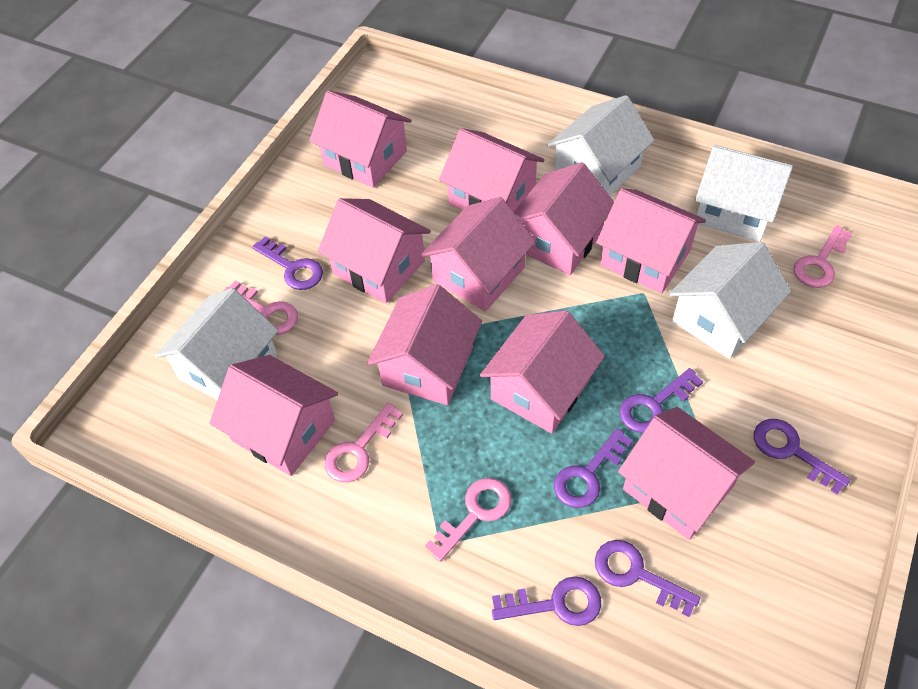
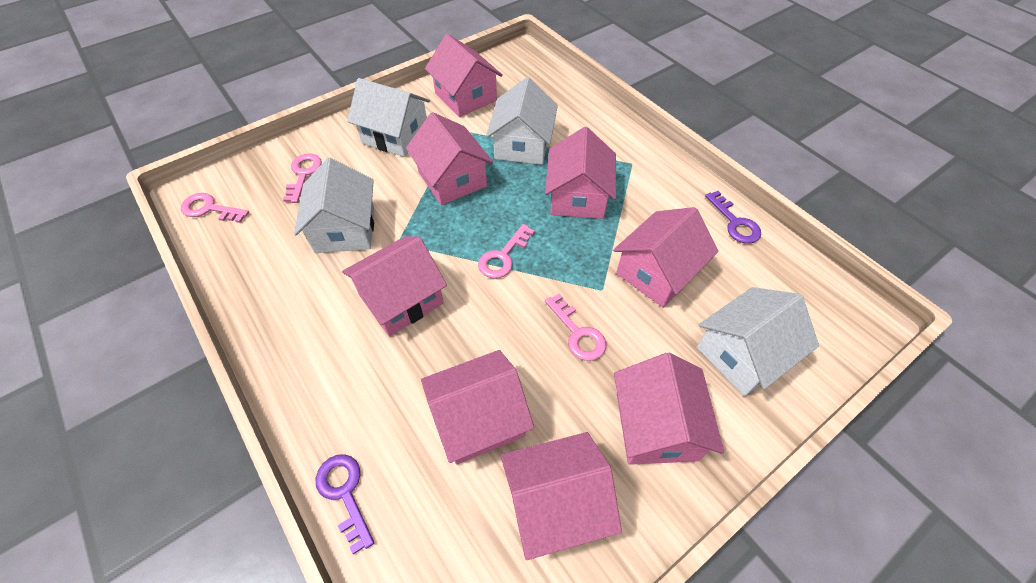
pink house: [210,355,338,476] [309,90,412,188] [318,198,431,303] [367,284,482,405] [421,197,536,312] [439,128,545,212] [480,310,605,433] [514,162,614,275] [596,188,706,294] [618,407,755,540] = 10 -> [342,236,447,336] [406,112,493,205] [421,350,534,464] [425,34,503,117] [501,432,622,560] [545,127,616,219] [613,207,718,308] [614,353,724,465] = 8
purple key: [252,236,323,290] [492,576,601,626] [554,428,633,508] [595,540,701,617] [619,368,703,433] [754,419,851,495] = 6 -> [316,454,374,555] [705,191,761,244] = 2

